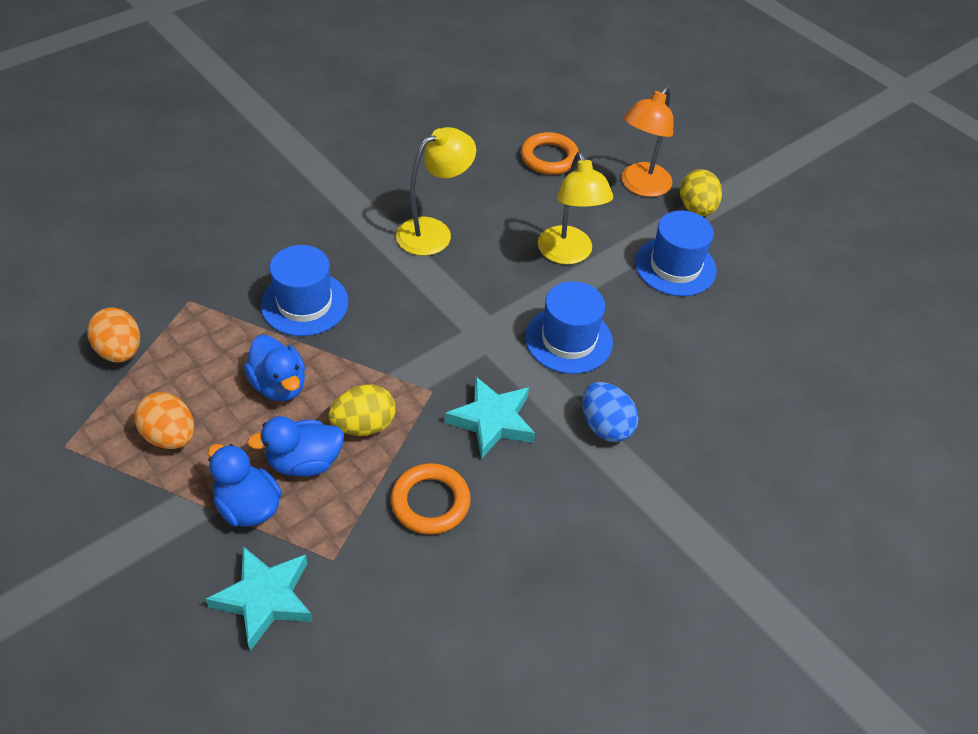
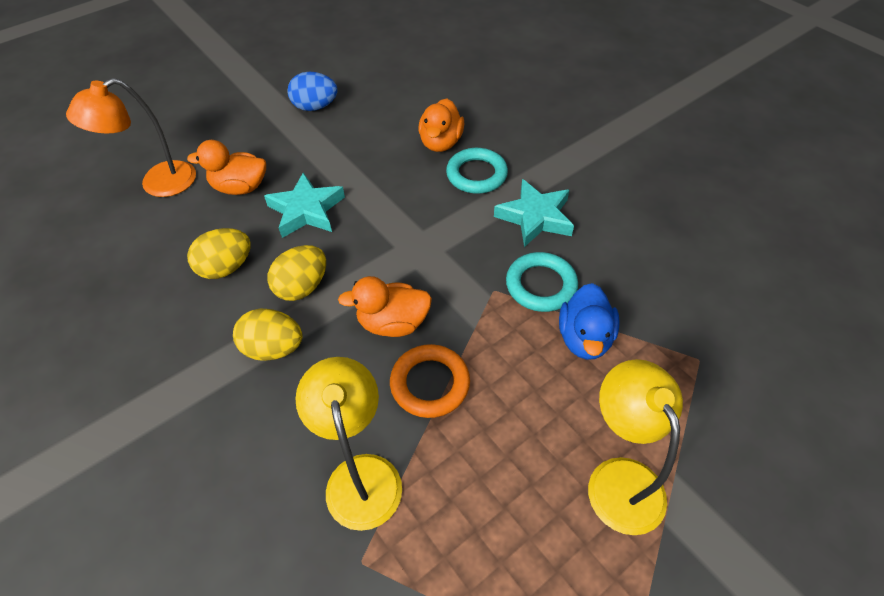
blue duck: [208,444,282,527] [244,335,305,401] [247,416,344,477] = 3 -> [559,283,620,360] = 1
blue hat: [260,245,349,336] [525,281,613,374] [635,210,717,296] = 3 -> none = 0
orange duck: none = 0 -> [187,140,266,195] [338,276,432,337] [418,98,465,152] = 3
orange egg: [87,308,140,363] [134,392,194,449] = 2 -> none = 0
orange ring: [391,463,471,535] [521,132,579,175] = 2 -> [390,344,470,418] = 1
turquoise ring: none = 0 -> [446,148,508,194] [506,252,578,312] = 2
yellow egg: [328,384,396,436] [680,169,722,216] = 2 -> [187,228,251,279] [233,309,303,361] [267,245,326,301] = 3

